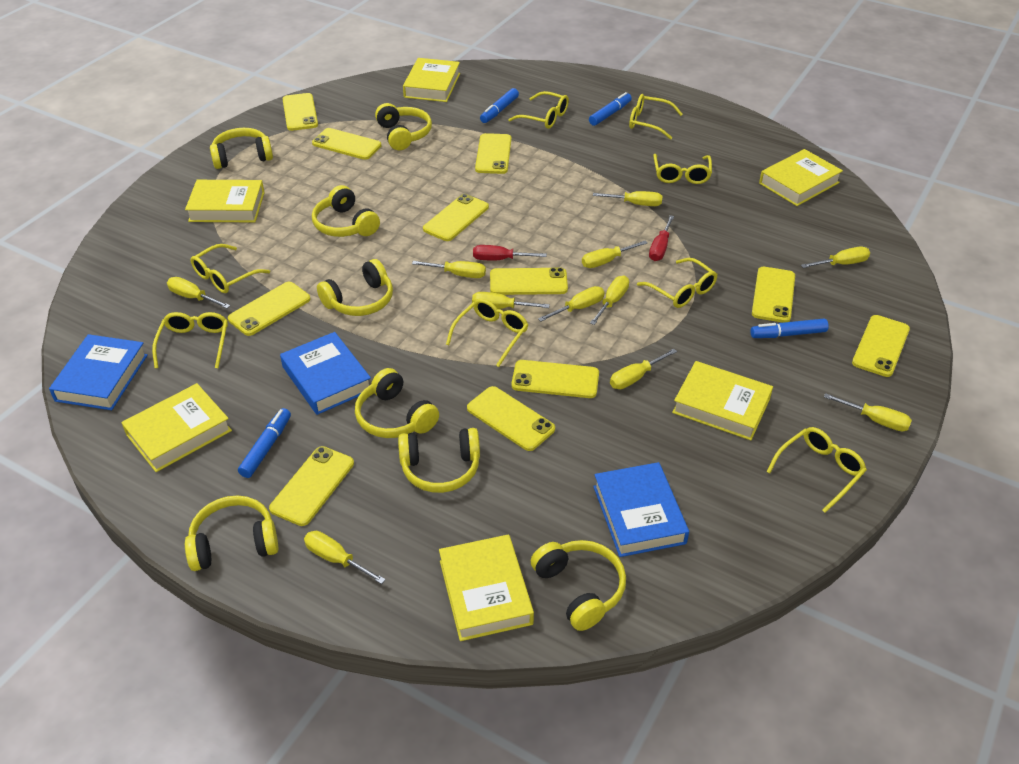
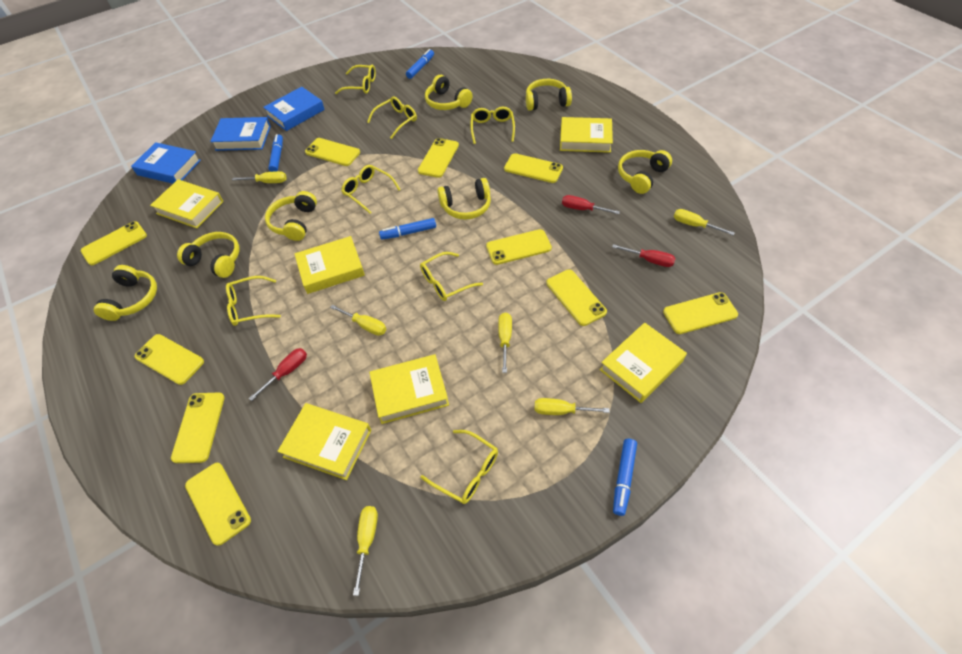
red screwdriver: [473,245,547,260] [649,215,674,261] = 2 -> [249,348,307,401] [562,195,620,214] [612,244,675,267] = 3
yellow glasses: [152,312,228,368] [191,244,270,293] [446,299,528,367] [508,91,569,129] [629,94,683,140] [637,258,718,308] [653,154,712,184] [766,427,867,513] = 8 -> [226,276,281,326] [335,65,376,94] [341,165,401,214] [367,96,417,139] [420,252,483,301] [420,430,498,504] [470,107,515,144] = 7
yellow headphones: [185,496,279,571] [210,128,273,169] [312,185,380,237] [317,259,393,316] [355,368,439,438] [375,103,432,150] [398,428,480,493] [531,540,626,631] = 8 -> [94,265,157,321] [177,232,240,278] [265,191,317,241] [425,75,473,110] [437,178,491,220] [526,79,572,111] [618,150,672,194] = 7
yellow phone: [228,282,311,336] [269,446,354,526] [283,93,318,131] [312,128,381,160] [423,194,489,241] [467,386,555,451] [475,133,511,174] [490,267,568,295] [512,360,599,398] [752,267,795,323] [852,315,910,377] = 11 -> [81,221,147,265] [134,334,204,385] [171,393,225,463] [185,463,251,546] [305,138,360,166] [418,138,459,178] [486,229,552,265] [504,153,563,183] [546,269,607,326] [663,292,738,334] = 10
yellow screwdriver: [167,277,230,308] [304,531,386,584] [412,261,486,278] [472,292,550,309] [538,286,605,321] [582,240,648,268] [590,276,629,325] [593,191,662,206] [610,348,677,389] [801,247,870,268] [824,393,912,431] = 11 -> [232,171,286,183] [330,305,386,336] [353,506,378,596] [498,312,512,373] [535,398,610,415] [674,209,735,235] = 6

